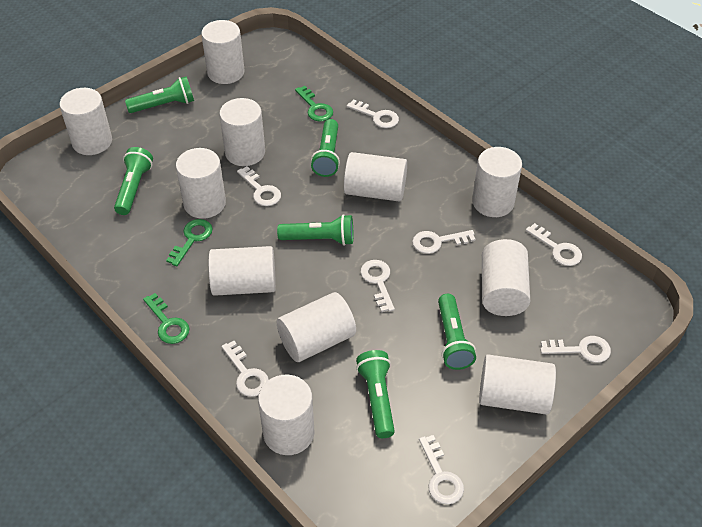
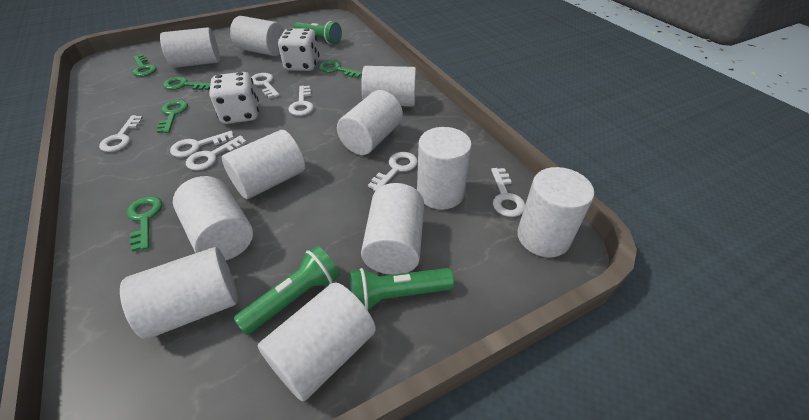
green flashlight: [114,147,153,215] [125,76,194,113] [277,214,353,246] [311,119,340,177] [356,350,395,438] [438,294,476,370] = 6 -> [234,246,340,335] [294,21,342,44] [350,268,455,310] = 3
green key: [143,293,190,344] [166,219,213,266] [295,86,333,121] = 3 -> [127,196,162,252] [132,54,157,77] [157,100,188,133] [163,77,211,90] [319,61,362,78] = 5
white dice: none = 0 -> [209,72,259,124] [278,28,319,71] = 2
white key: [221,341,269,397] [237,166,281,206] [347,99,399,128] [360,260,395,312] [412,230,475,254] [419,435,464,505] [526,223,582,266] [540,336,611,363] = 8 -> [99,115,143,152] [170,131,234,157] [186,136,247,170] [251,73,280,99] [289,86,314,116] [368,152,418,191] [491,168,525,217] = 7

